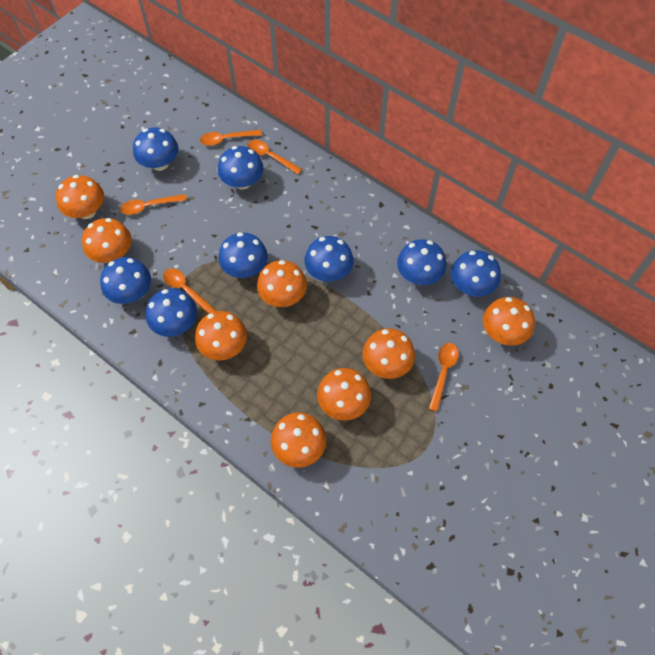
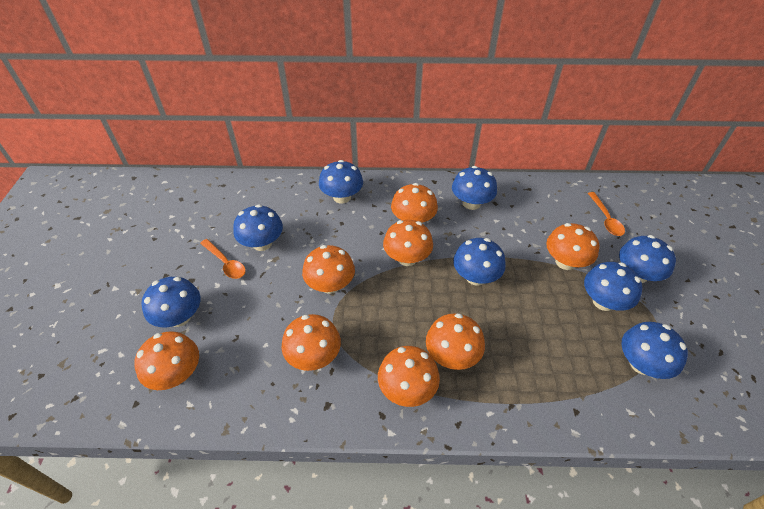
orange spoon: [120,194,187,215] [163,268,217,314] [200,130,262,146] [247,140,302,174] [429,343,459,412] = 5 -> [200,239,246,279] [588,192,625,236] = 2

